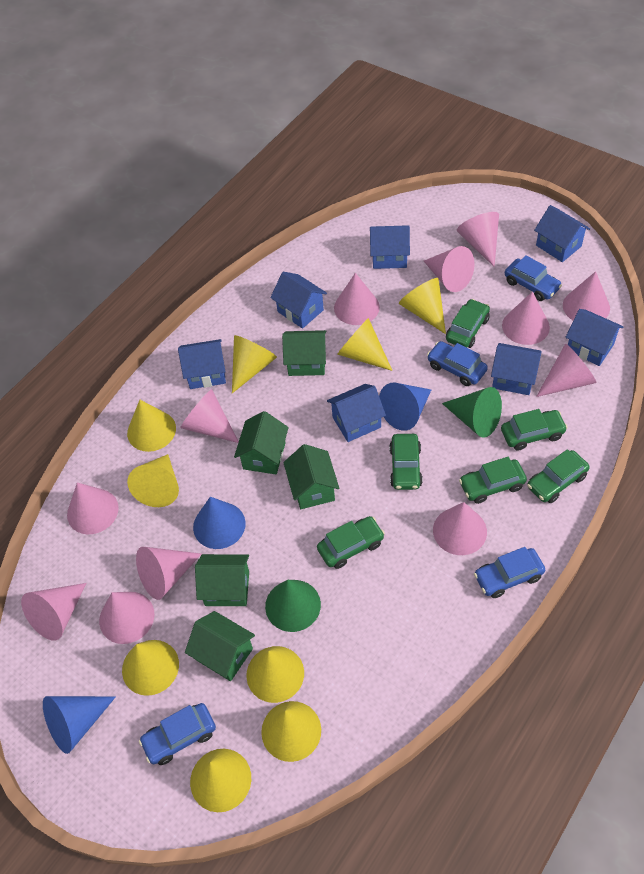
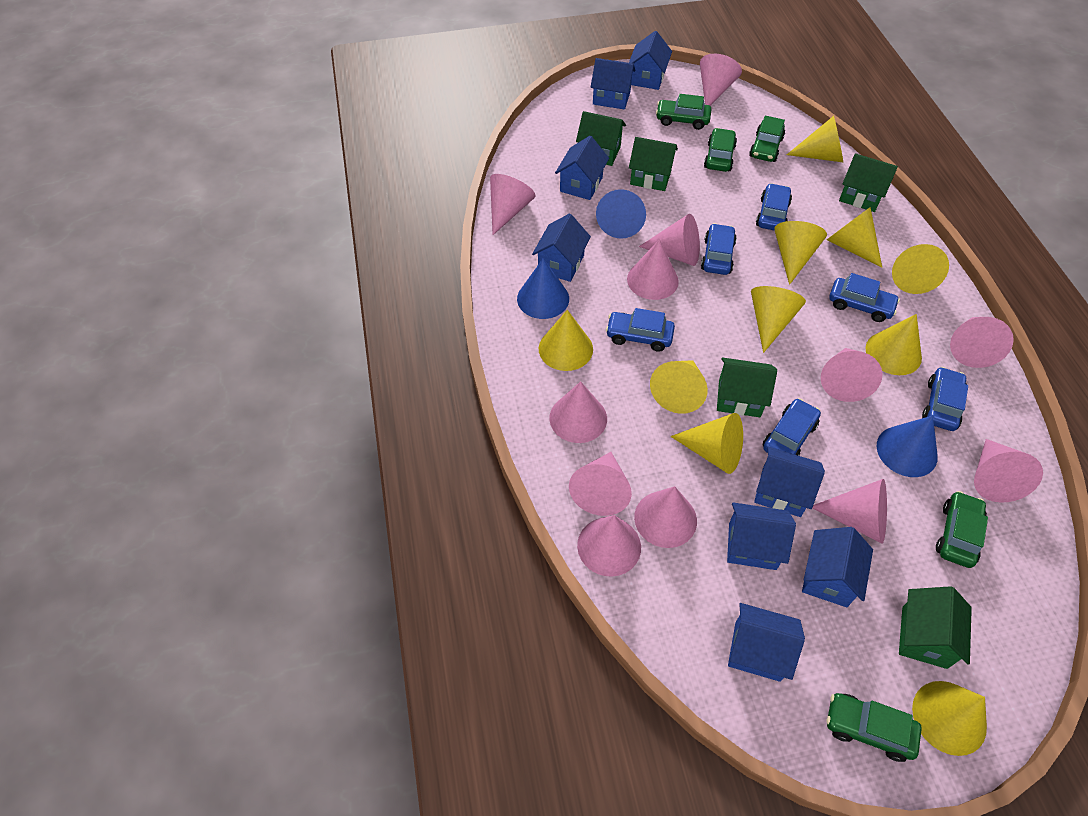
blue car: [139,703,216,765] [427,341,488,386] [474,547,545,598] [505,255,562,301] = 4 -> [606,308,675,352] [701,223,737,275] [756,183,792,231] [763,398,821,456] [829,273,900,322] [922,367,968,431] = 6
blue house: [178,339,226,389] [270,272,327,329] [327,384,386,442] [370,225,410,269] [491,343,542,395] [534,205,590,262] [566,309,624,366] = 7 -> [532,214,591,282] [555,136,609,200] [591,58,635,109] [629,31,672,90] [727,502,796,570] [728,603,805,682] [754,447,825,517] [802,527,873,607] = 8
green car: [317,516,385,569] [389,434,423,490] [446,299,490,348] [459,456,527,504] [501,409,568,451] [527,449,590,503] = 6 -> [656,94,711,130] [704,128,737,172] [749,116,785,162] [827,693,922,762] [936,491,988,568] = 5
green cone: [265,580,321,632] [442,387,502,438] = 2 -> none = 0
yellow cone: [122,640,179,696] [127,400,176,452] [127,454,179,507] [190,749,251,812] [232,335,277,393] [246,646,304,703] [261,701,321,762] [337,318,393,371] [399,278,446,334] = 9 -> [539,310,593,371] [650,360,708,414] [671,413,743,474] [751,286,806,353] [774,221,827,285] [787,116,843,162] [827,207,882,268] [866,314,922,375] [892,244,949,294] [912,681,987,756] = 10

